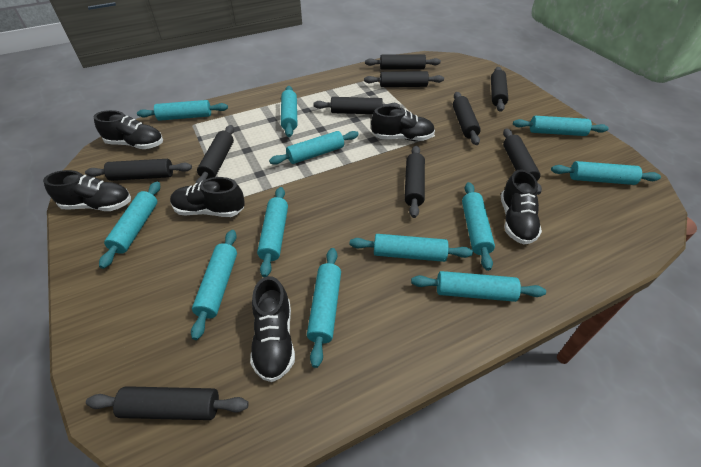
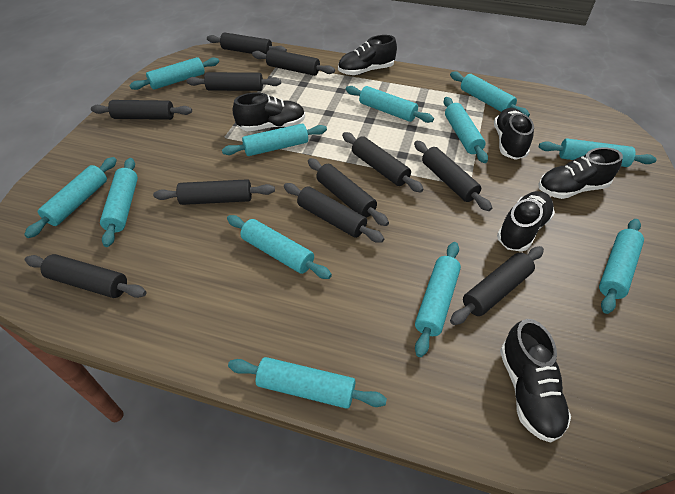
black rolling pin: [85,159,192,181] [86,386,249,420] [195,125,234,184] [313,97,400,114] [364,71,444,87] [365,54,441,69] [404,146,425,218] [453,92,481,145] [491,67,508,112] [503,128,542,195] = 10 -> [25,254,146,298] [91,100,192,120] [153,179,275,205] [187,72,281,91] [207,33,287,54] [252,49,335,76] [284,183,384,243] [308,158,389,226] [342,132,424,192] [414,141,492,211] [450,246,544,325] = 11

